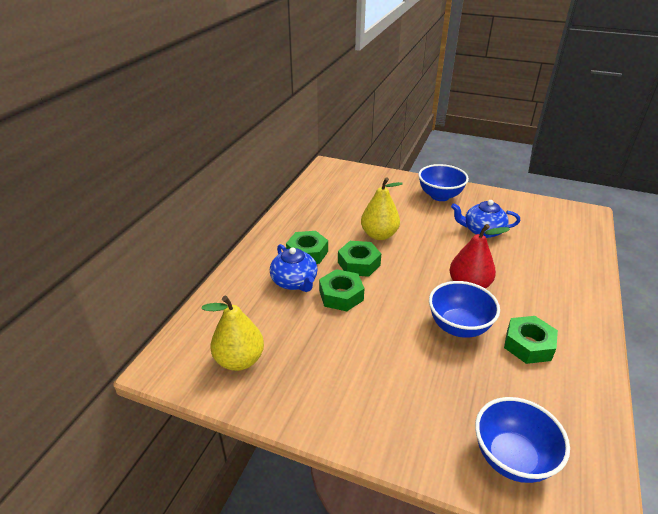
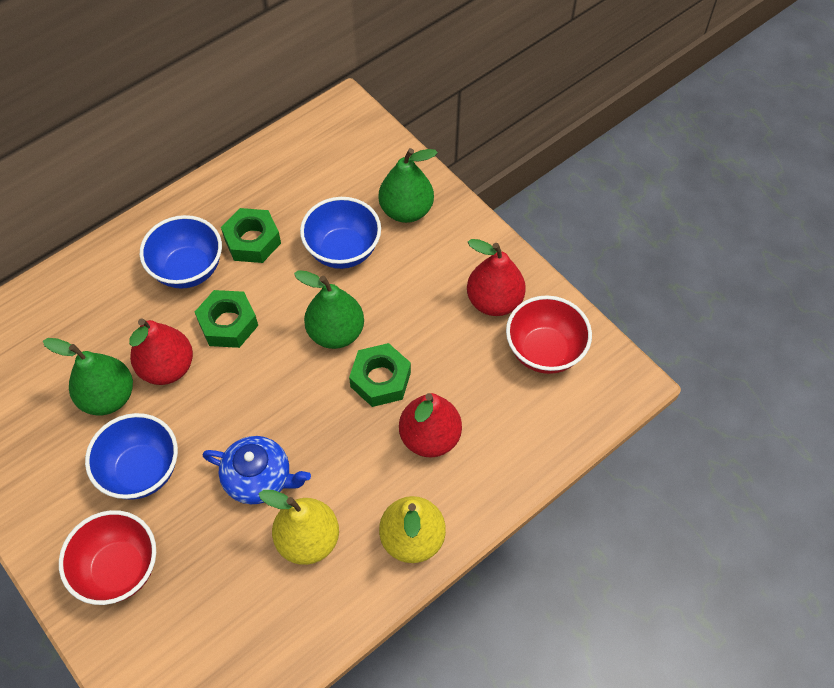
blue teapot: [270,244,318,292] [451,200,520,238] = 2 -> [203,436,311,504] = 1
green nut: [286,231,328,264] [319,269,364,311] [338,241,381,277] [504,316,558,364] = 4 -> [195,290,258,348] [221,208,281,263] [349,343,411,407] = 3
green pear: none = 0 -> [43,338,133,416] [294,270,364,349] [379,148,438,223] = 3
red bowl: none = 0 -> [59,510,156,605] [506,295,592,374] = 2
red pear: [449,224,510,289] = 1 -> [129,319,193,385] [399,393,462,457] [467,239,526,316] = 3

